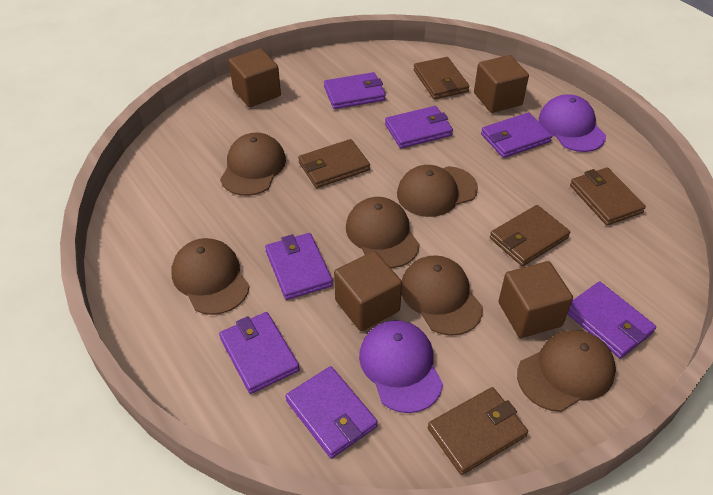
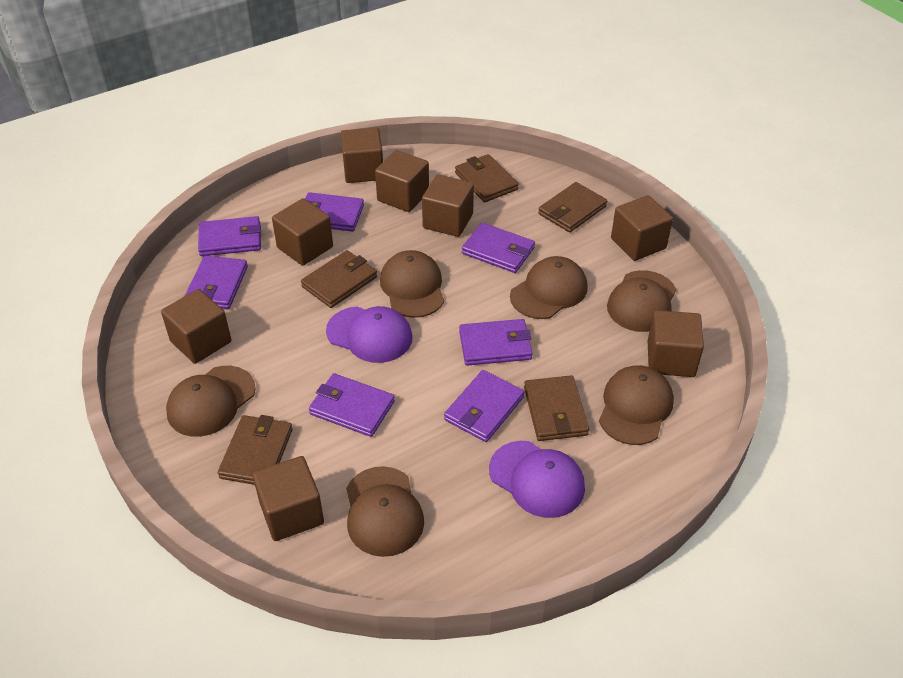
brown cube: [229,48,281,107] [334,251,402,331] [474,55,529,113] [499,261,573,338] = 4 -> [161,289,231,364] [253,456,324,541] [272,198,333,266] [341,128,383,183] [375,150,429,212] [422,175,474,237] [611,195,673,261] [648,310,704,377] = 8

